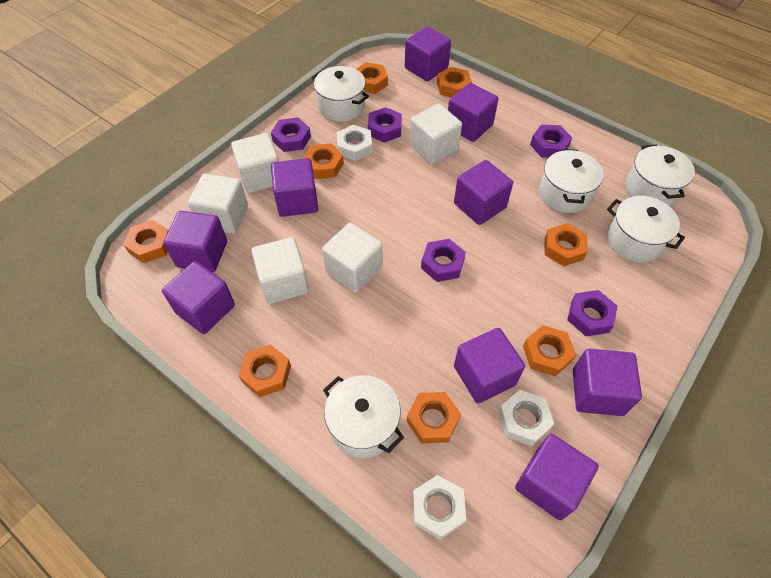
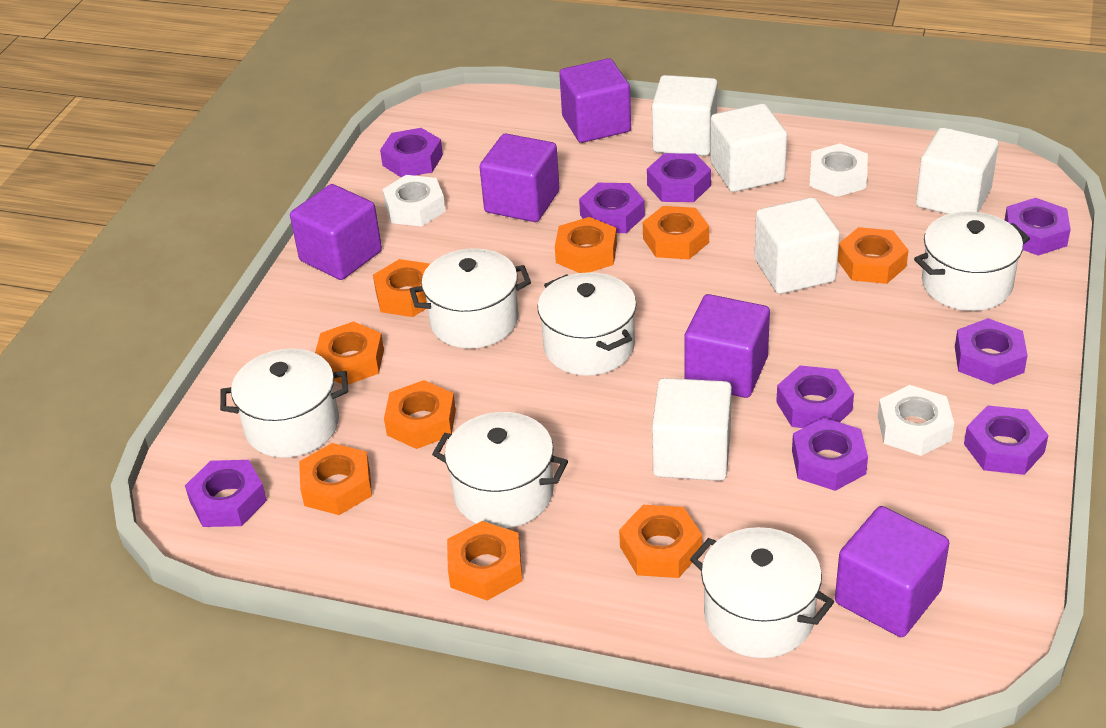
orange nut: [123,220,169,263] [238,344,291,397] [303,143,344,179] [356,62,388,94] [407,392,461,443] [437,67,472,97] [523,325,576,376] [544,223,588,266] = 8 -> [299,443,372,515] [315,321,384,385] [373,259,430,317] [384,380,456,449] [447,521,522,601] [555,217,617,273] [619,505,702,578] [643,206,709,259] [838,227,908,284] = 9
purple cube: [162,261,235,334] [163,211,227,272] [271,158,318,217] [405,27,451,81] [448,83,498,142] [454,160,513,225] [454,328,525,403] [515,434,599,521] [573,349,642,416] = 9 -> [290,184,382,280] [480,134,560,222] [559,58,631,143] [684,294,770,398] [835,506,949,637] = 5
purple nut: [271,117,311,152] [368,107,402,142] [421,239,466,282] [530,124,572,158] [567,290,618,336] = 5 -> [185,460,267,527] [380,128,443,178] [579,183,645,233] [647,153,711,202] [776,365,854,428] [792,418,868,491] [955,318,1028,385] [964,405,1048,475] [1005,198,1071,256] = 9
white pot: [312,66,369,122] [323,375,404,458] [539,149,603,213] [607,196,685,263] [626,145,695,206] = 5 -> [220,349,348,458] [410,248,531,348] [432,412,568,528] [537,272,637,376] [690,527,834,658] [914,212,1030,311] = 6

